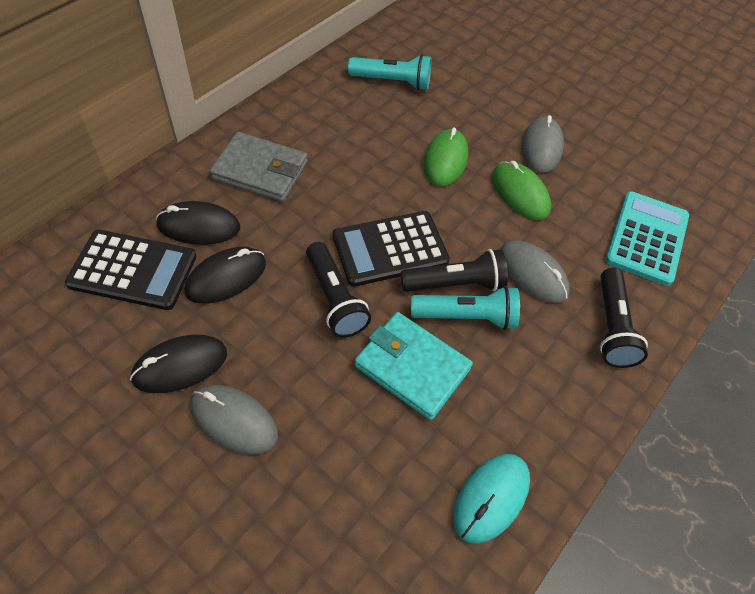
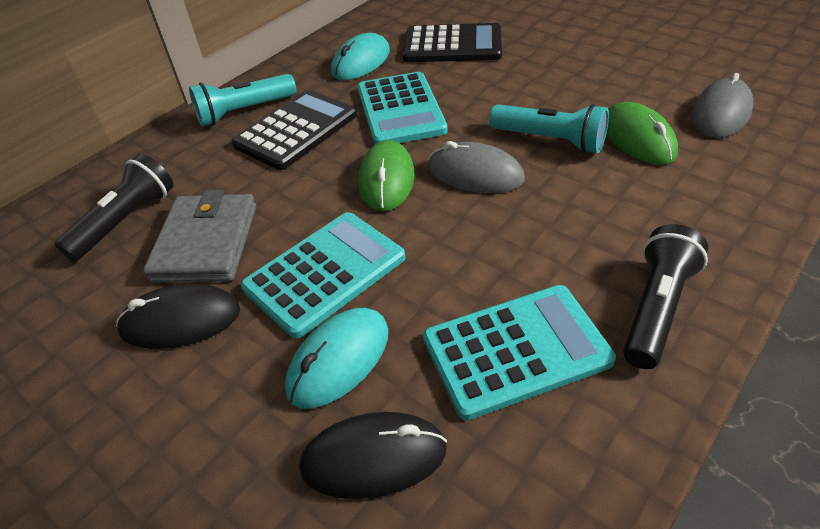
black flashlight: [306,242,371,338] [401,249,508,292] [600,268,648,368] = 3 -> [55,154,174,261] [623,224,708,369] = 2
black mouse: [130,335,227,393] [156,201,240,245] [184,247,266,304] = 3 -> [116,284,240,349] [299,412,447,499] = 2
grey mouse: [190,385,278,455] [501,240,570,303] [522,115,564,173] = 3 -> [428,141,525,193] [691,73,753,138] = 2
turquoise calculator: [605,191,689,286] = 1 -> [241,212,405,339] [357,72,448,145] [423,285,616,420] = 3
turquoise mouse: [453,454,530,544] = 1 -> [285,308,388,409] [331,33,390,80] = 2
turquoise wallet: [354,312,473,420] = 1 -> none = 0

